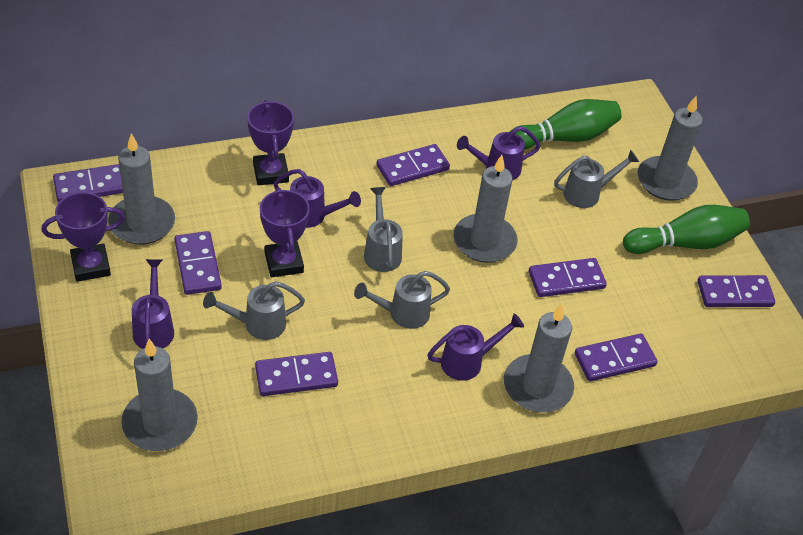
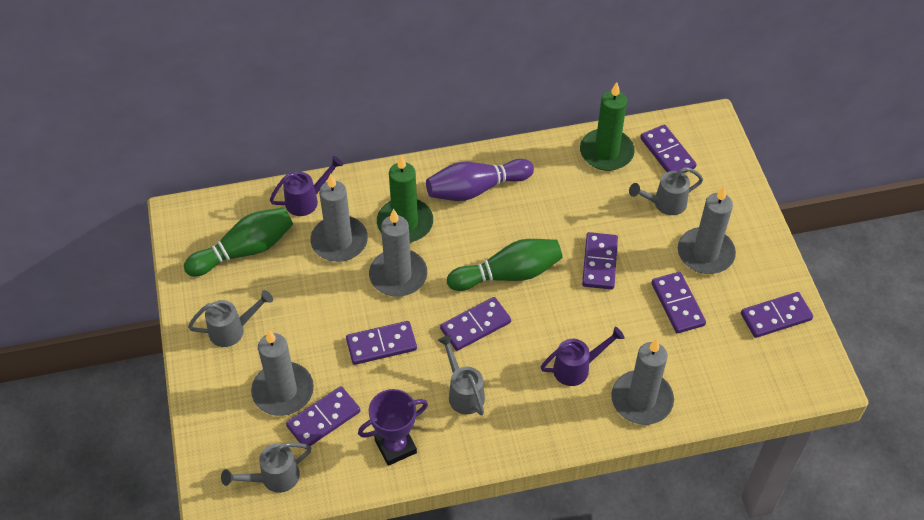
green candle: none = 0 -> [377,155,433,242] [580,82,635,171] = 2
purple bowling pin: none = 0 -> [426,159,534,201] = 1
purple trophy: [42,192,125,282] [247,100,294,185] [260,188,310,277] = 3 -> [358,389,428,466] = 1
purple watering can: [132,259,174,349] [273,169,361,228] [427,313,524,381] [457,126,540,180] = 4 -> [270,156,343,216] [541,327,624,386] = 2

